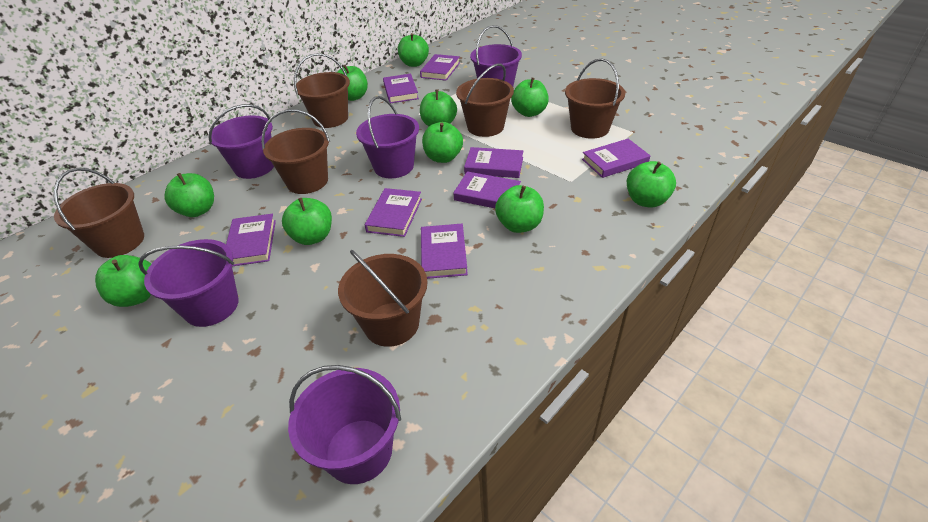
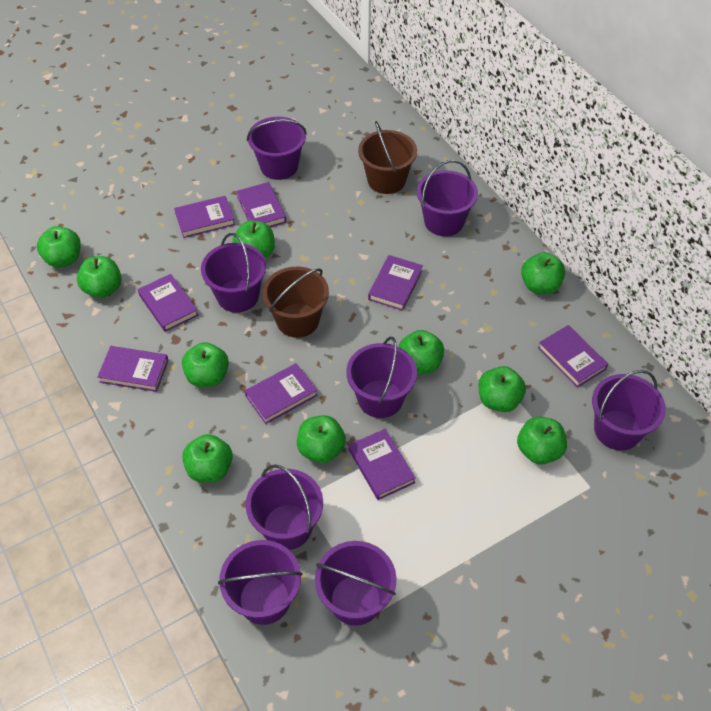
brown bucket: [53,168,144,258] [261,109,330,194] [294,53,350,128] [338,250,428,347] [456,63,514,137] [565,59,625,139] = 6 -> [262,267,329,338] [358,121,417,194] = 2
purple bucket: [138,239,239,327] [208,104,274,179] [288,365,401,484] [356,96,419,178] [470,25,522,86] = 5 -> [201,233,266,312] [218,540,303,625] [246,464,323,550] [247,117,307,180] [315,541,396,626] [346,337,417,418] [417,160,478,236] [592,370,666,451] = 8

